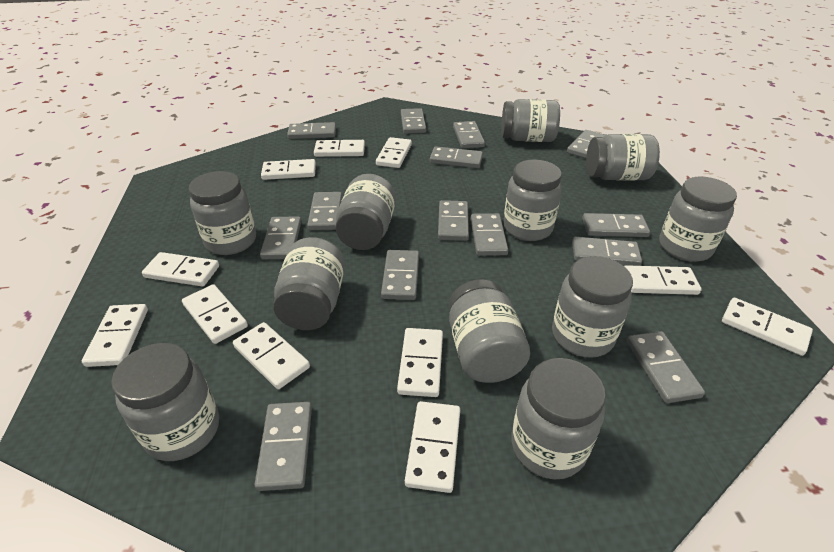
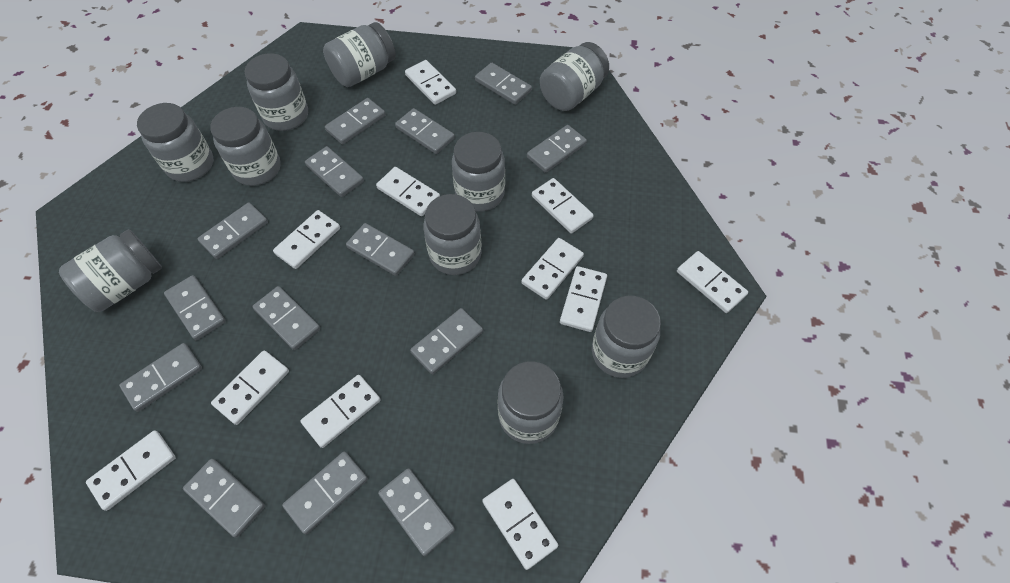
grey jar: [111,343,219,461] [189,171,256,255] [273,237,345,330] [336,174,396,250] [449,279,530,383] [501,99,560,142] [503,160,562,241] [511,358,606,479] [552,256,633,358] [586,134,660,181] [659,176,737,262] = 11 -> [59,229,162,312] [137,103,213,182] [210,107,281,186] [245,53,308,131] [323,22,396,87] [423,194,482,275] [452,132,505,212] [498,361,564,444] [540,42,609,111] [592,296,661,378] = 10

